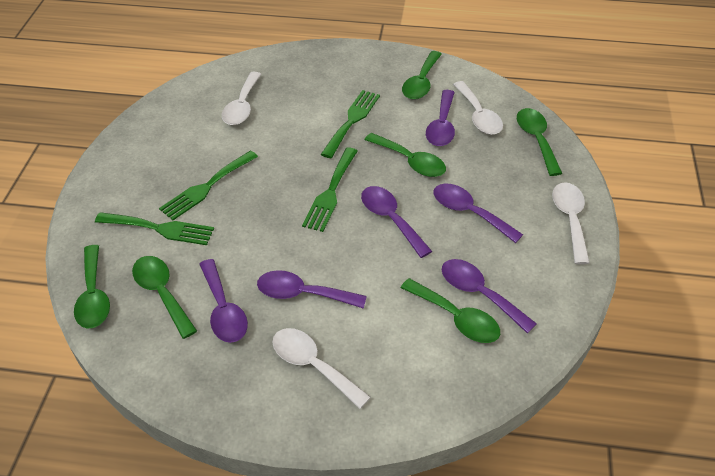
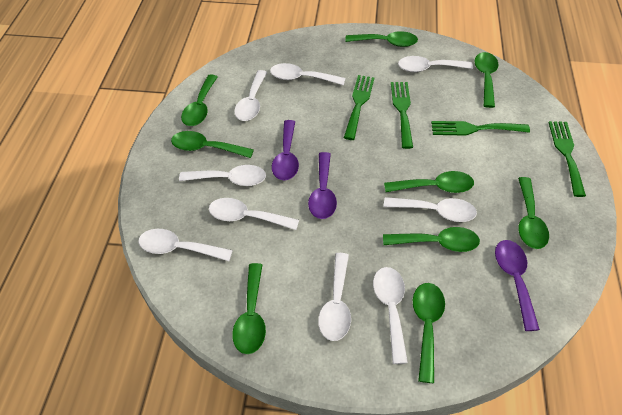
green spoon: [74,245,110,328] [132,256,197,339] [364,133,446,177] [401,278,500,343] [402,51,442,100] [517,108,562,176] = 6 -> [171,131,254,158] [181,75,218,126] [232,263,266,354] [345,31,418,47] [383,227,480,252] [384,171,474,193] [413,283,445,383] [474,52,498,108] [518,177,549,249] = 9
purple spoon: [199,259,248,343] [257,270,367,309] [361,186,432,258] [426,90,455,146] [434,184,523,243] [442,259,537,333] = 6 -> [272,120,299,180] [308,152,337,219] [495,240,540,331] = 3
white spoon: [222,72,261,125] [272,328,371,409] [453,81,503,135] [552,182,590,265] = 4 -> [138,229,233,261] [179,165,266,186] [209,198,299,230] [234,70,267,121] [270,63,345,85] [318,253,351,341] [373,267,408,364] [384,197,477,222] [398,56,473,72] = 9

